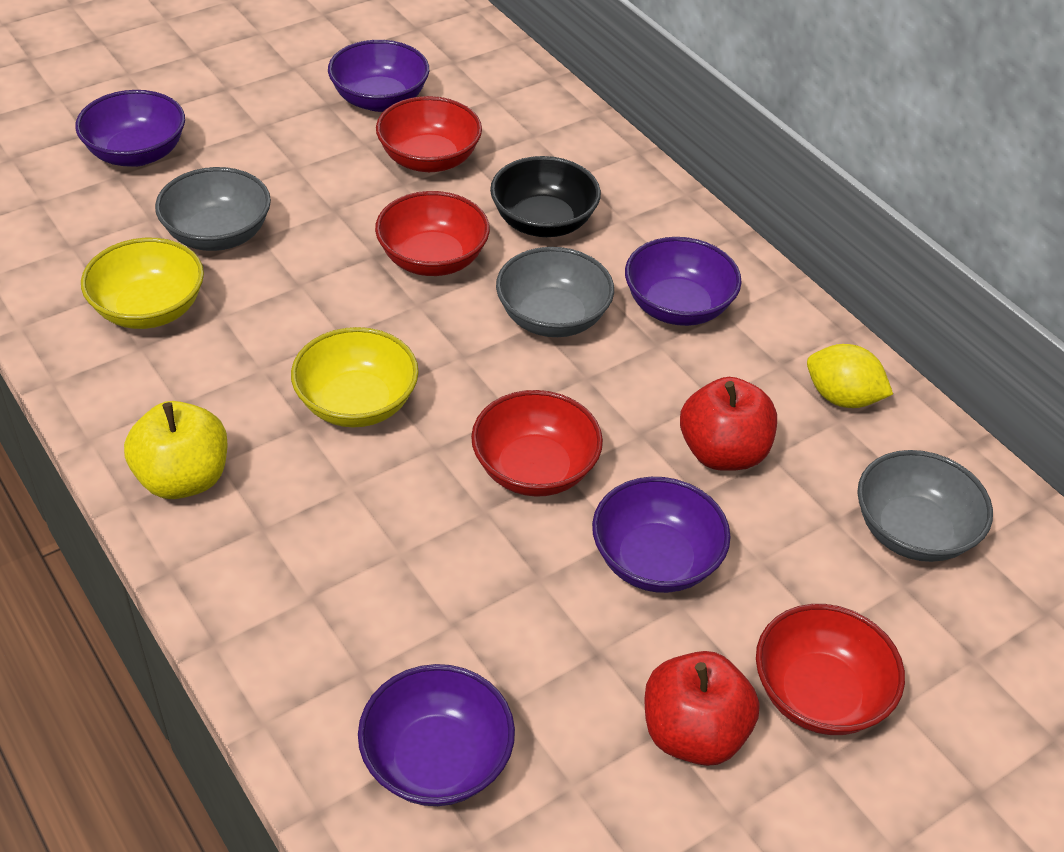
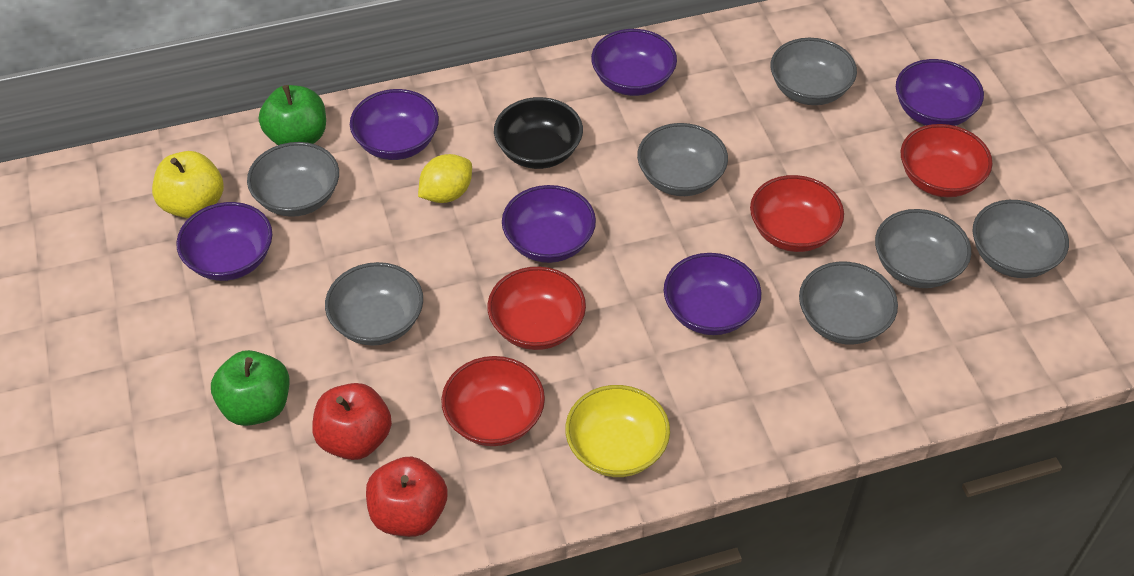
green apple: none = 0 -> [211,350,289,426] [259,85,326,145] = 2
grey bowl: [155,167,271,251] [496,247,614,337] [857,450,993,562] = 3 -> [247,142,339,217] [325,262,423,346] [637,123,728,196] [770,38,857,105] [799,262,898,345] [875,209,971,288] [973,200,1069,278] = 7
purple bowl: [75,90,185,167] [328,40,429,112] [358,664,515,806] [592,477,731,593] [625,237,742,326] = 5 -> [176,202,273,281] [350,89,439,160] [502,185,596,263] [591,29,677,96] [664,253,761,335] [896,59,984,126] = 6
yellow bowl: [81,238,204,329] [291,327,419,428] = 2 -> [565,385,670,477] = 1

